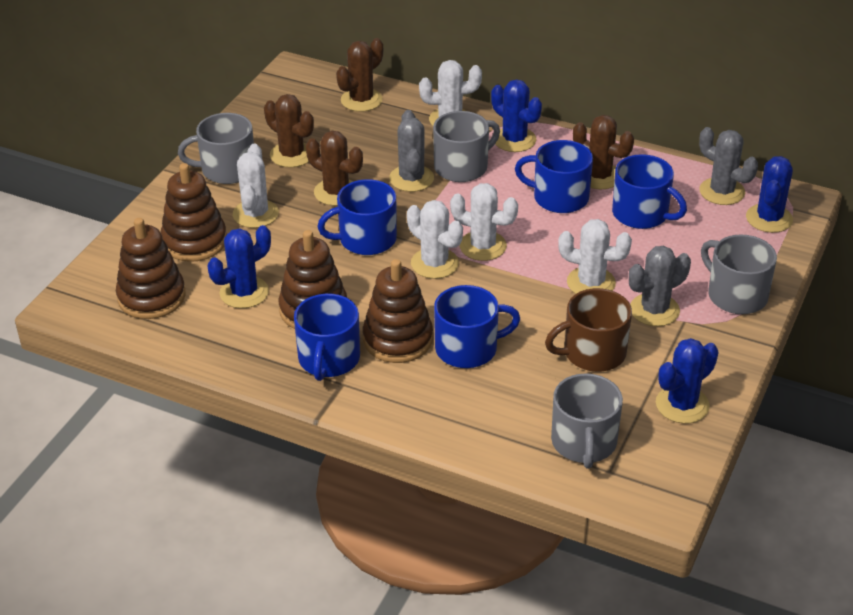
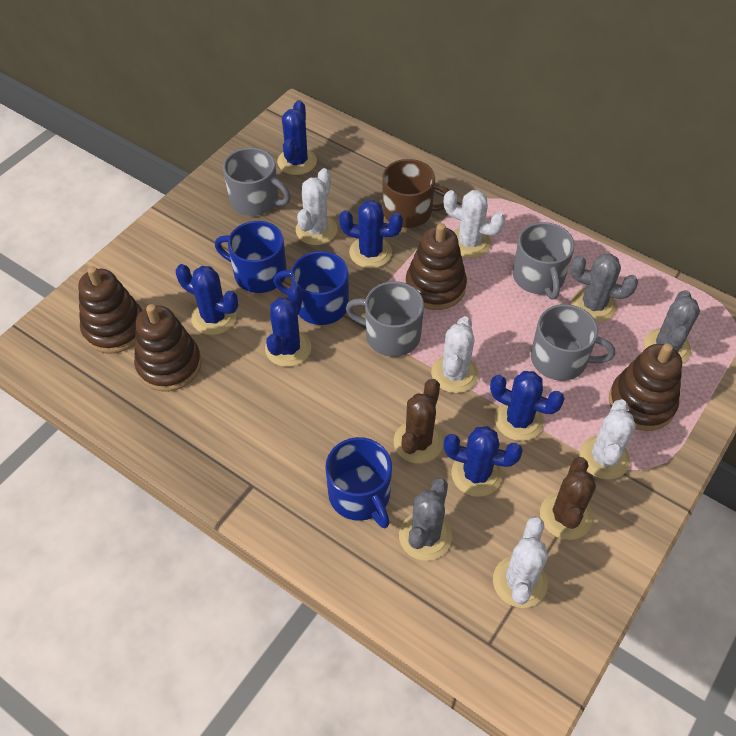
blue cactus: [208,225,271,308] [491,79,542,152] [656,338,718,424] [746,156,793,233] = 4 -> [176,264,238,335] [265,285,311,367] [277,100,317,175] [339,200,403,268] [444,426,523,497] [490,371,565,441] = 6
blue mug: [294,294,360,381] [317,179,397,255] [434,285,520,368] [515,140,593,213] [612,154,687,229] = 5 -> [215,221,287,293] [273,251,349,325] [325,437,392,528] = 3
brown cactus: [264,94,314,167] [306,131,363,206] [336,38,383,112] [573,115,634,189] = 4 -> [394,379,443,464] [540,457,596,540] = 2

